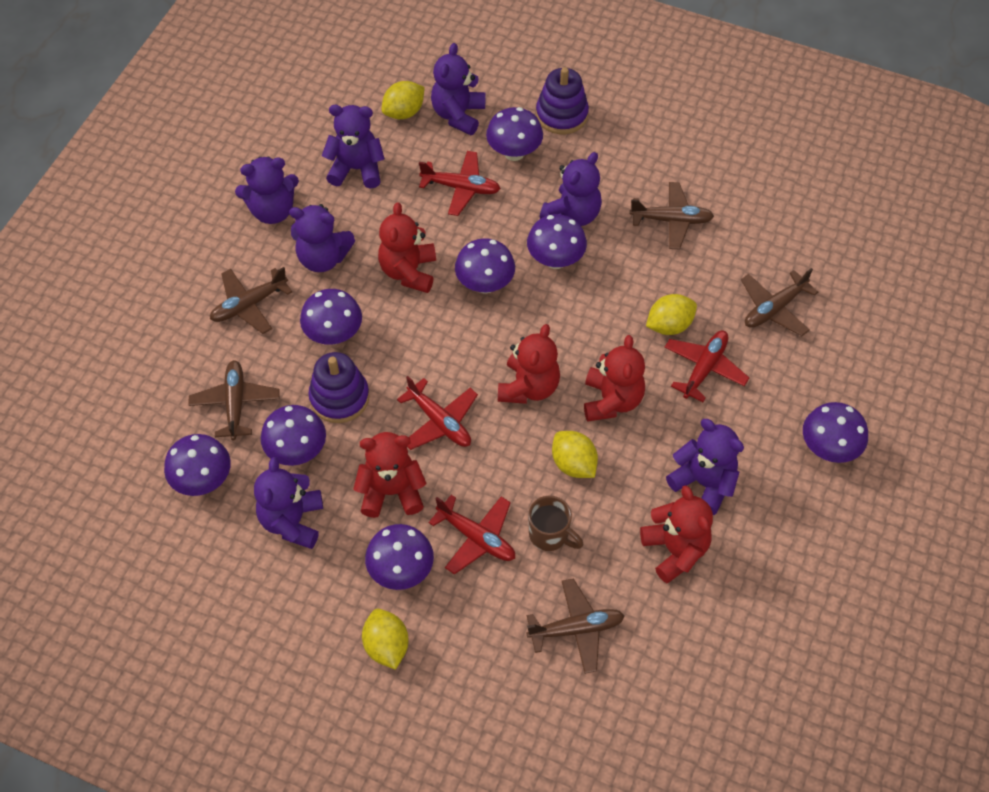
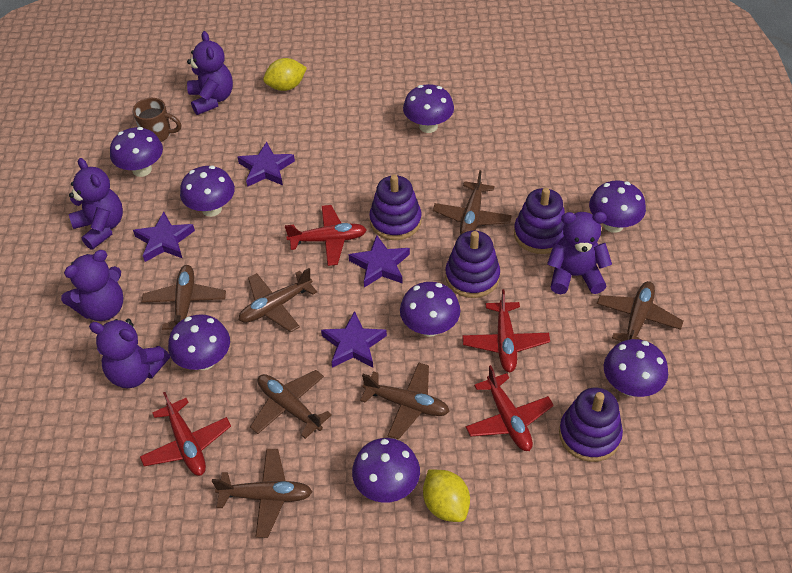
brown plane: [188,360,280,440] [210,267,292,334] [526,578,625,674] [630,182,714,250] [741,268,818,336] = 5 -> [142,265,226,330] [212,449,312,538] [239,268,317,332] [250,370,332,439] [360,362,450,440] [433,170,512,235] [597,281,683,341] = 7
purple stacking toy: [308,352,369,423] [536,67,589,134] = 2 -> [369,175,422,240] [445,230,500,298] [514,188,565,254] [559,388,623,462] = 4
purple star: none = 0 -> [133,212,195,262] [238,142,295,187] [321,311,387,368] [348,235,410,288] = 4
purple teddy bear: [235,156,299,224] [254,457,323,549] [289,204,355,272] [322,105,385,189] [431,43,485,135] [540,152,602,226] [666,419,744,515] = 7 -> [61,250,123,321] [69,158,123,250] [89,319,170,388] [187,31,233,115] [547,212,612,294] = 5
red teddy bear: [353,432,426,518] [378,202,436,293] [498,324,560,404] [584,335,645,422] [640,485,713,583] = 5 -> none = 0
yellow lemon: [362,609,409,670] [382,81,425,119] [552,431,598,478] [646,294,697,335] = 4 -> [263,58,307,91] [423,469,470,522] = 2

